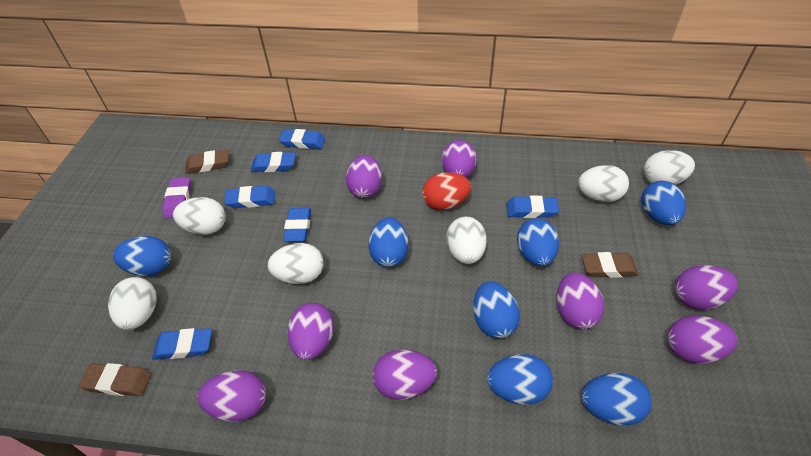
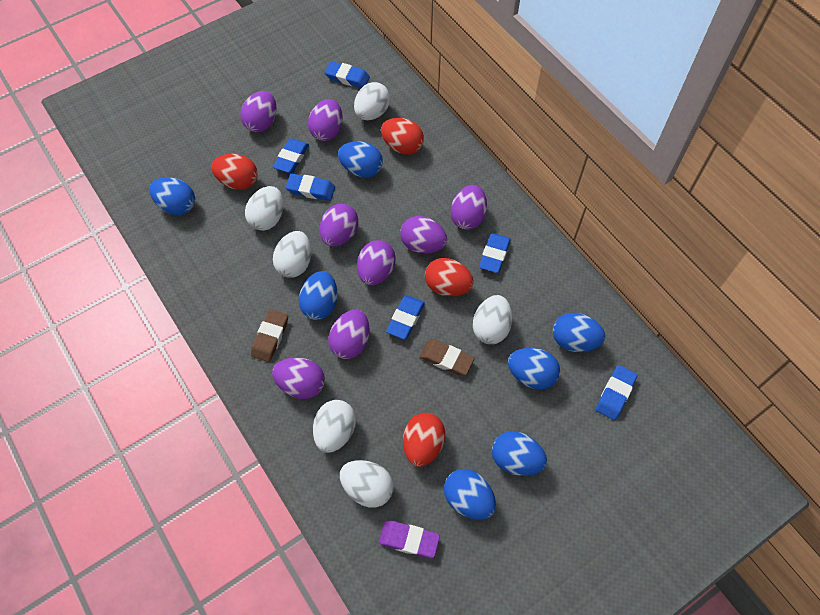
brown eraser: [79,363,152,396] [185,149,229,174] [582,252,639,278] = 3 -> [251,309,288,362] [420,340,475,376] = 2
red egg: [422,172,471,210] = 1 -> [211,154,258,190] [381,118,424,155] [403,413,445,467] [425,258,474,296] = 4

